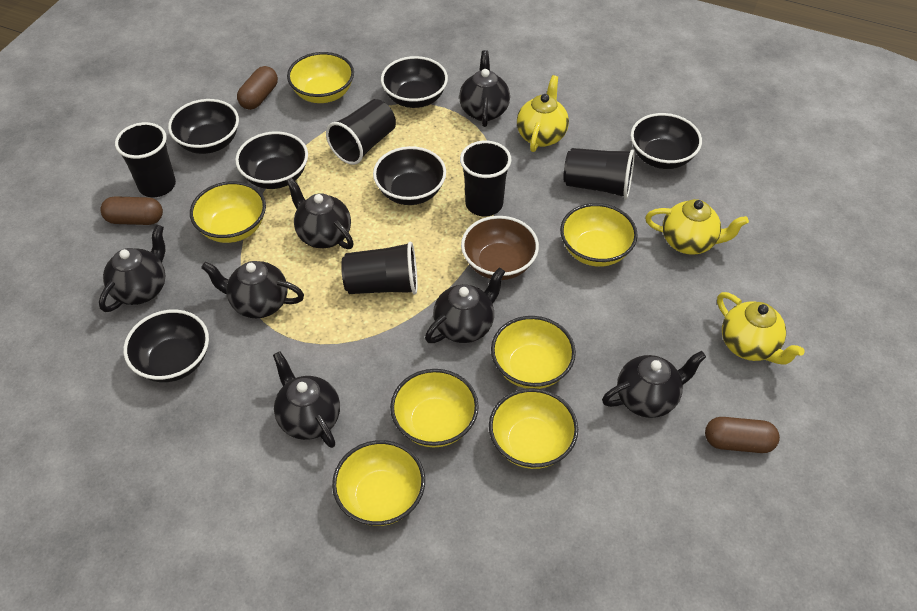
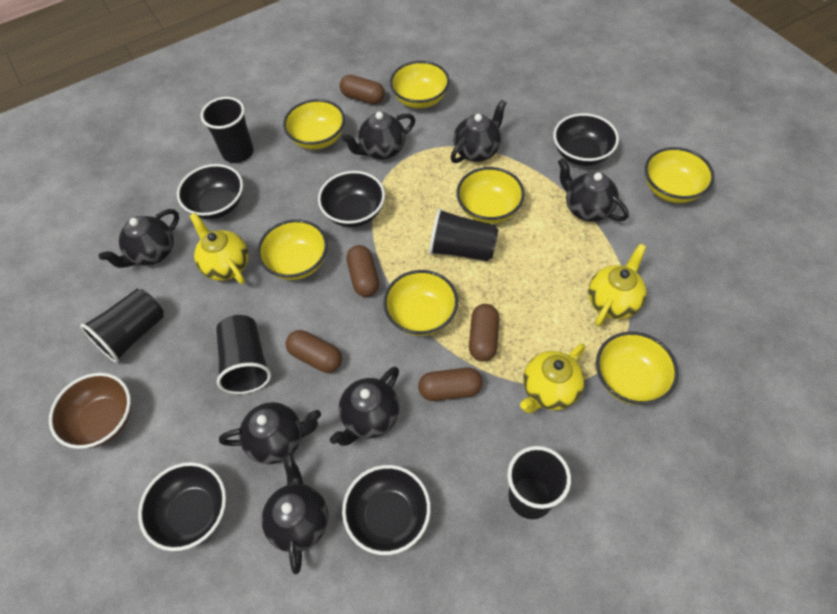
black bowl: [124,310,209,382] [168,99,239,154] [235,131,308,189] [373,146,446,205] [381,56,448,108] [631,113,702,169] = 6 -> [138,462,226,551] [177,164,243,219] [318,171,385,227] [342,465,431,555] [553,113,619,166] = 5
brown capsule: [100,196,163,225] [237,66,278,110] [705,417,780,453] = 3 -> [286,330,342,373] [340,75,385,104] [347,245,379,297] [418,368,483,401] [469,304,499,361] = 5

